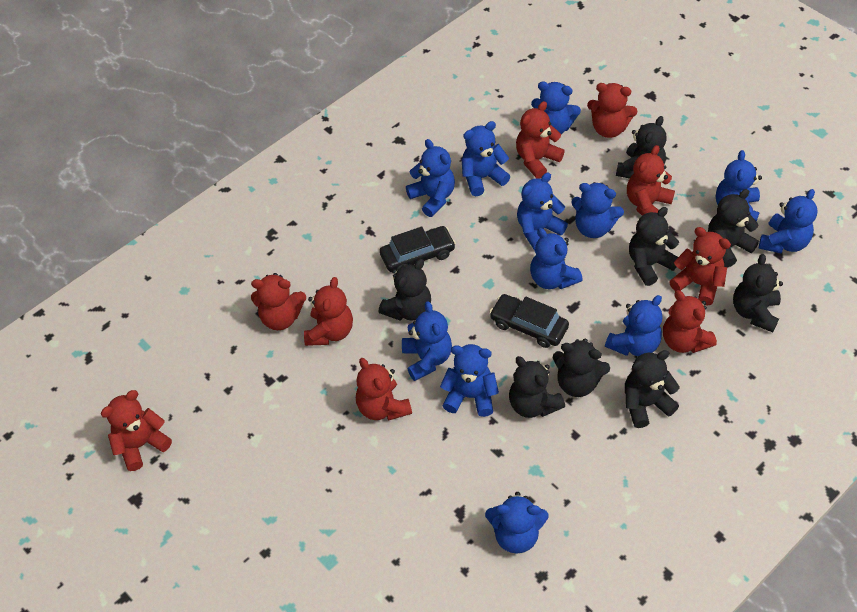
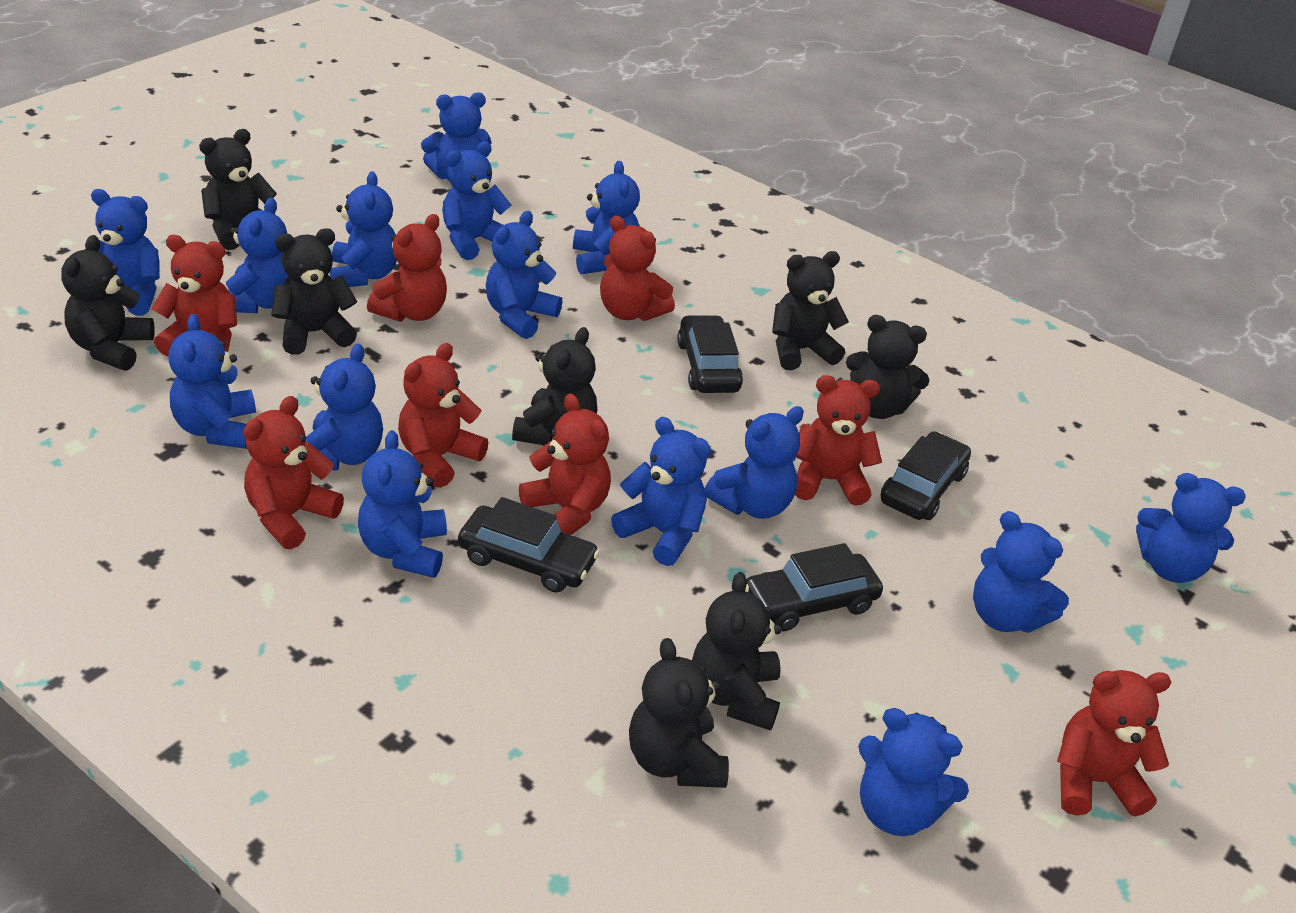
black car: [380,226,456,272] [489,294,569,348] = 2 -> [458,497,600,593] [677,315,743,393] [745,543,883,631] [881,431,971,520] = 4
blue teddy bear: [402,301,452,381] [406,139,455,217] [440,344,499,417] [462,121,510,196] [485,492,548,554] [517,173,568,251] [530,228,583,289] [531,81,581,134] [571,182,624,238] [605,295,662,356] [716,150,762,221] [759,189,817,254] = 12 -> [85,189,160,316] [168,314,256,449] [226,198,289,313] [305,344,383,471] [330,171,397,287] [358,430,447,578] [421,92,491,180] [442,141,512,260] [486,211,562,339] [573,161,640,274] [611,417,711,566] [705,406,804,519] [858,708,969,836] [973,511,1069,633] [1136,473,1246,583] = 15
red teddy bear: [101,390,172,471] [251,273,306,330] [304,277,353,346] [356,358,412,421] [516,101,565,179] [587,83,637,138] [627,145,675,216] [663,290,717,353] [669,227,731,306] = 9 -> [152,235,237,356] [244,396,344,549] [367,214,447,322] [398,343,489,488] [519,394,611,535] [600,216,675,321] [795,375,882,505] [1057,670,1172,816] = 8

